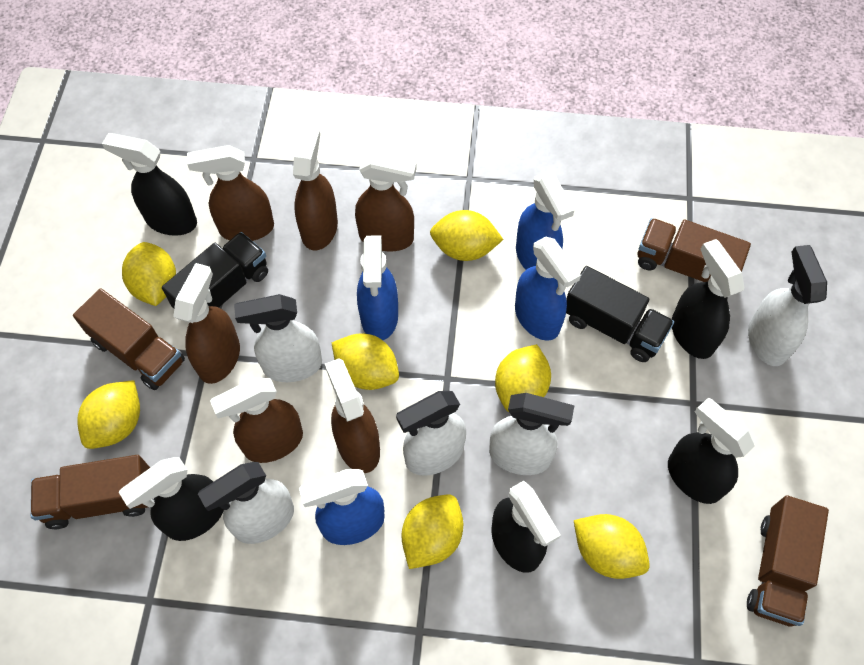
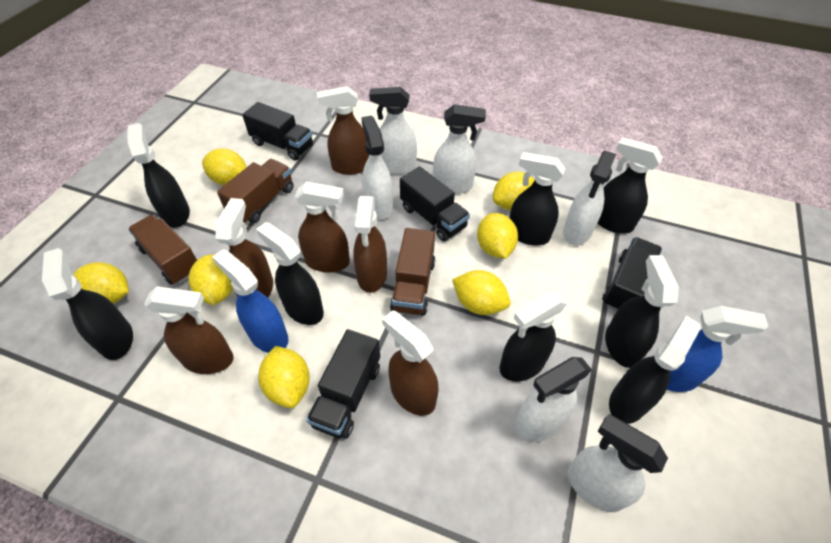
black spray bottle: [102,133,197,236] [119,457,224,541] [491,481,561,573] [668,398,755,504] [672,239,744,359] = 5 -> [42,248,133,360] [127,123,190,228] [256,222,324,325] [499,292,567,382] [510,152,565,246] [598,137,662,234] [605,255,679,368] [609,316,701,424] = 8
black truck: [162,232,268,308] [566,266,674,362] = 2 -> [242,102,313,161] [306,329,380,439] [400,166,470,241] [602,237,662,311] = 4
blue spray bottle: [299,469,385,545] [357,235,398,340] [515,236,581,341] [516,172,574,270] = 4 -> [212,249,289,353] [667,306,768,392] = 2
brown truck: [31,455,150,529] [73,288,185,390] [638,218,751,282] [747,495,829,627] = 4 -> [128,214,198,284] [217,159,294,223] [390,228,435,316] = 3
white spray bottle: [198,462,294,544] [234,294,322,382] [396,391,466,476] [489,393,575,475] [748,245,827,366] = 5 -> [361,115,393,219] [369,87,417,174] [433,104,486,194] [514,357,592,442] [563,151,616,246] [568,414,668,512] = 6

